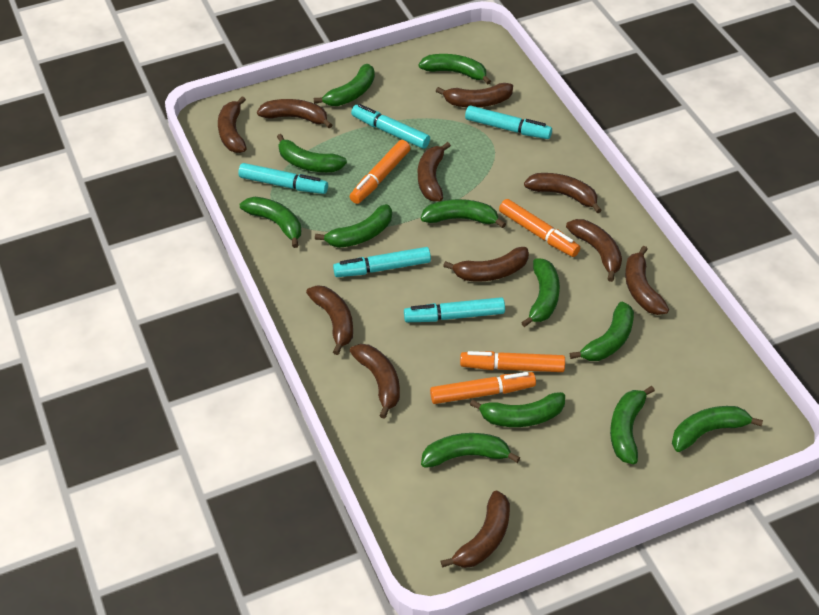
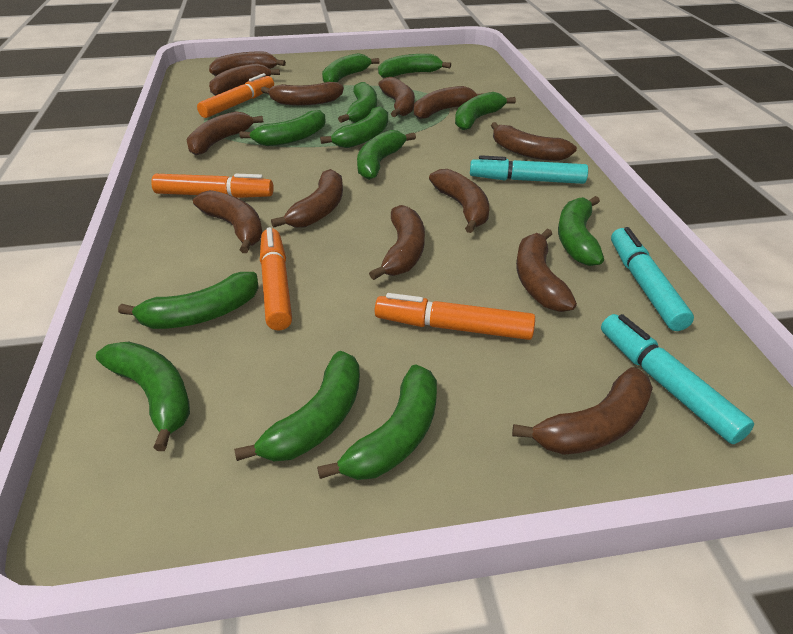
brown banana: [218,96,247,153] [257,99,332,128] [306,285,353,355] [350,344,400,419] [418,142,451,202] [436,83,513,107] [441,491,510,568] [443,247,529,281] [524,173,602,213] [566,219,622,282] [625,246,669,315] = 11 -> [186,111,263,155] [193,190,262,253] [209,52,286,76] [209,63,280,96] [261,82,344,106] [271,169,343,228] [369,205,425,280] [378,77,415,117] [414,86,481,119] [429,169,489,233] [491,122,577,161] [512,367,653,455] [516,229,577,312] = 13
turquoise marker: [238,163,328,194] [333,247,431,277] [351,104,430,149] [404,297,505,322] [465,105,552,139] = 5 -> [470,155,588,184] [601,314,754,444] [611,227,694,331] = 3

